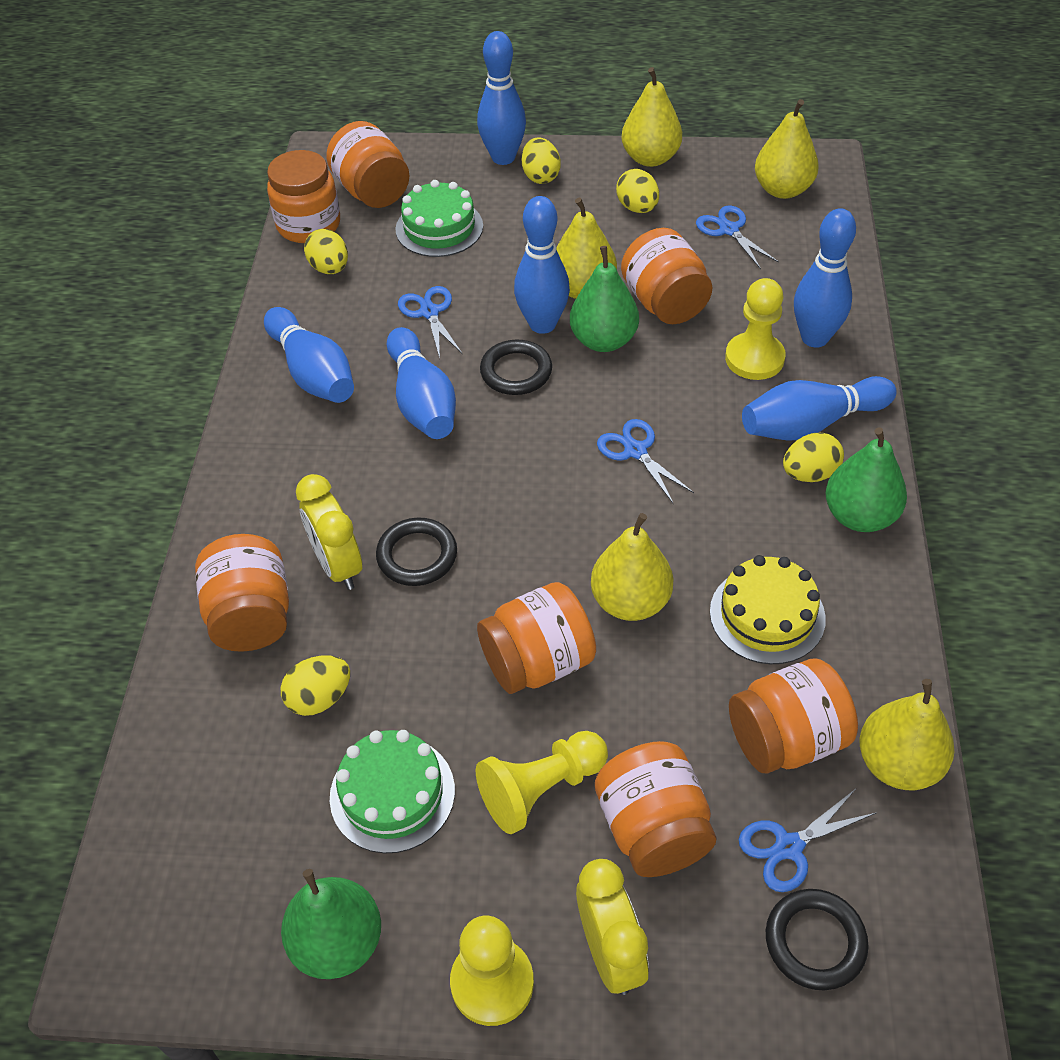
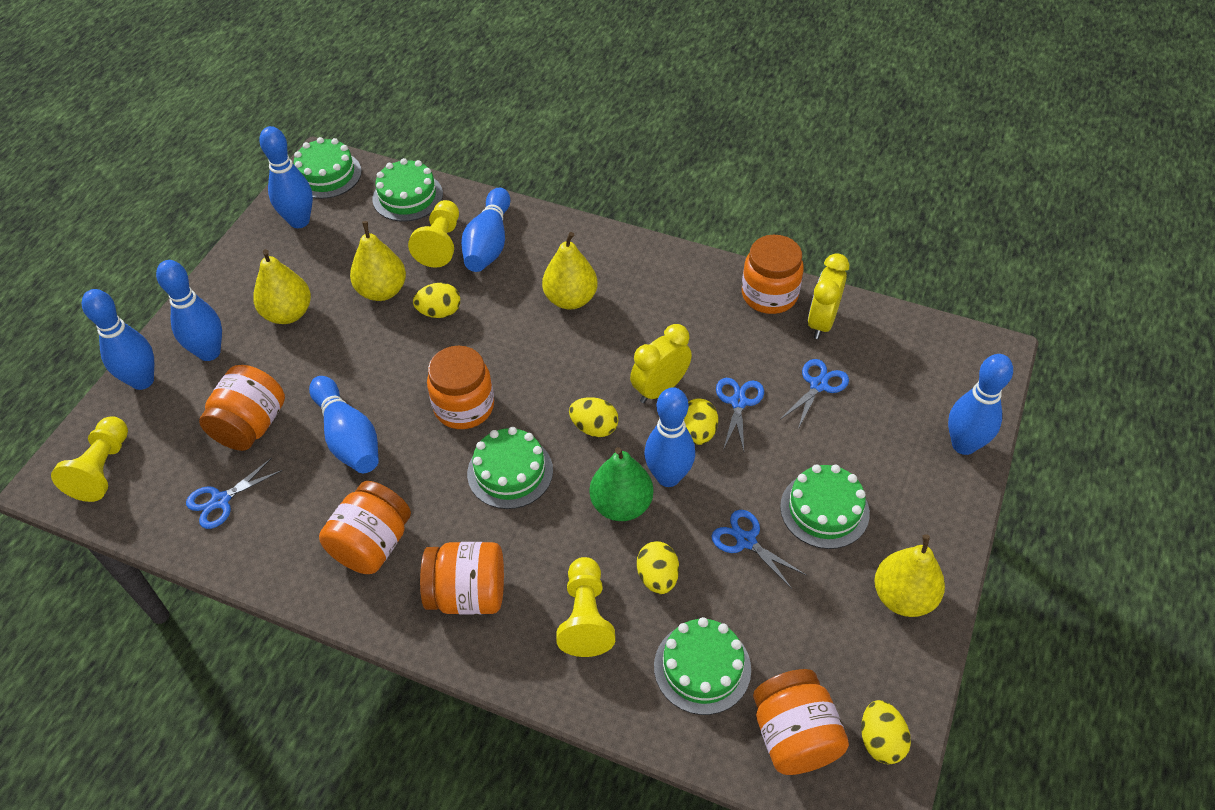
black ring: [376,518,457,586] [480,339,552,395] [766,889,869,990] = 3 -> none = 0
blue bowling pin: [264,307,354,403] [387,327,456,439] [477,31,526,165] [514,196,570,334] [742,376,897,441] [794,208,856,348] = 6 -> [82,289,154,390] [156,260,222,361] [259,126,313,228] [309,376,379,473] [461,188,510,272] [644,387,695,487] [948,354,1013,455] = 7
green cake: [330,730,455,854] [395,180,483,257] = 2 -> [294,137,362,199] [373,158,443,222] [467,427,553,509] [654,617,751,715] [780,464,870,549] = 5
green pear: [281,869,381,979] [570,246,639,352] [825,427,907,532] = 3 -> [590,447,653,521] = 1
orange jar: [195,534,289,652] [267,150,340,243] [326,121,409,208] [477,582,596,694] [595,741,716,877] [621,228,712,324] [729,658,858,773] = 7 -> [199,365,285,451] [319,481,411,574] [420,542,504,615] [427,346,494,429] [742,235,804,314] [753,669,849,775] = 6
yellow cake: [710,555,826,664] = 1 -> none = 0
yellow pear: [556,198,617,299] [591,513,673,621] [621,67,682,167] [755,99,819,199] [859,679,954,790] = 5 -> [253,249,311,324] [350,221,406,301] [542,232,597,310] [874,534,945,617] = 4

